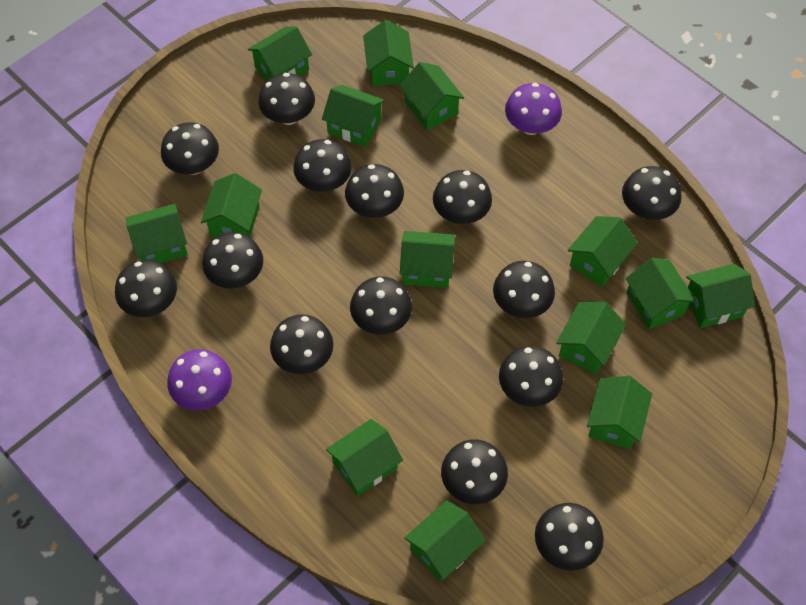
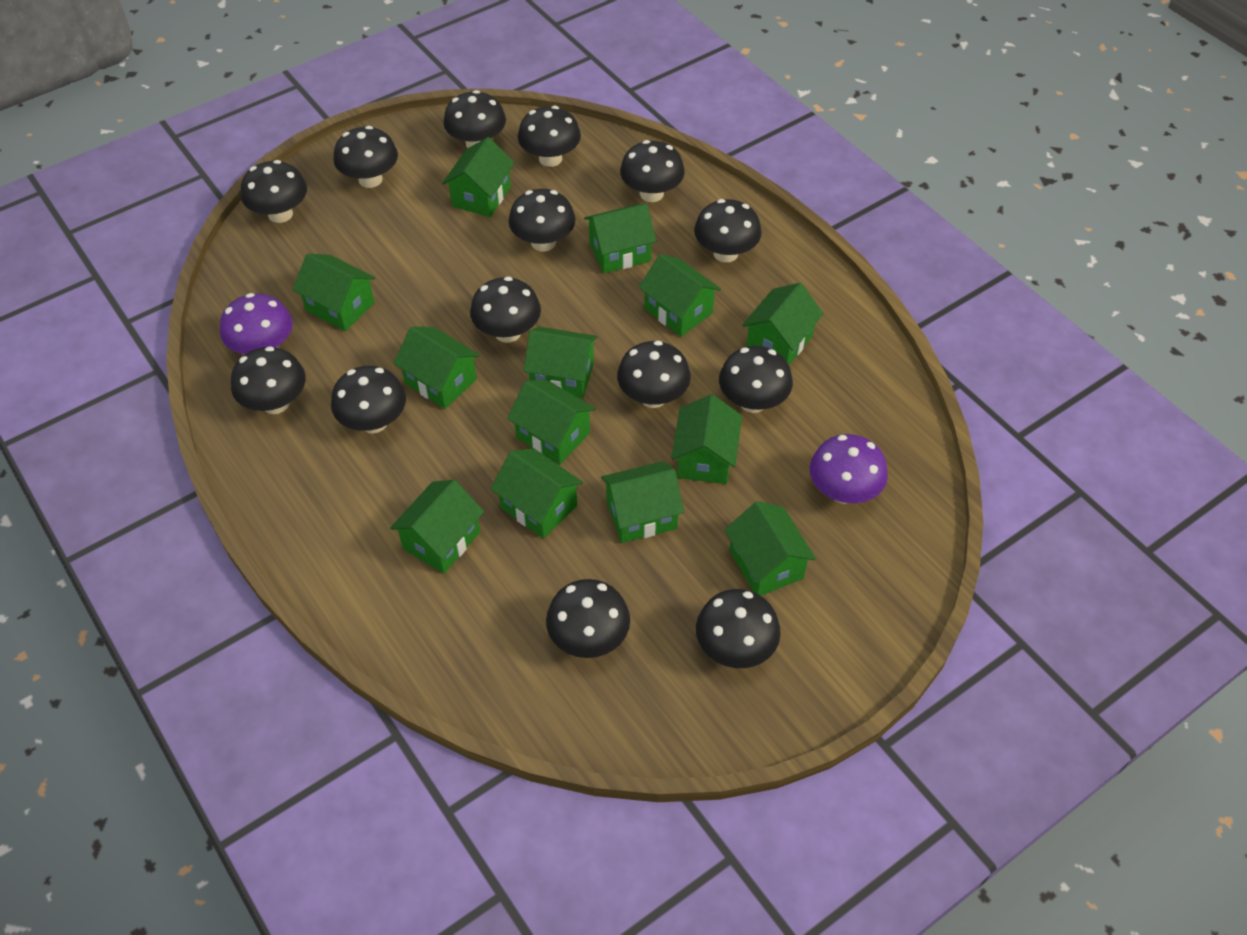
green house: [126,204,188,263] [201,173,262,237] [248,27,312,80] [322,85,385,147] [326,419,403,496] [363,20,414,86] [400,62,464,130] [400,231,455,288] [404,500,486,582] [556,302,626,374] [568,216,638,287] [587,376,652,449] [625,257,696,330] [686,264,755,328] = 14 -> [293,254,375,331] [390,480,484,574] [393,327,480,409] [442,137,515,217] [491,448,583,538] [507,379,596,464] [524,327,598,398] [584,204,656,273] [601,461,684,543] [639,254,721,337] [671,394,742,484] [724,501,816,596] [742,283,824,365] = 13

